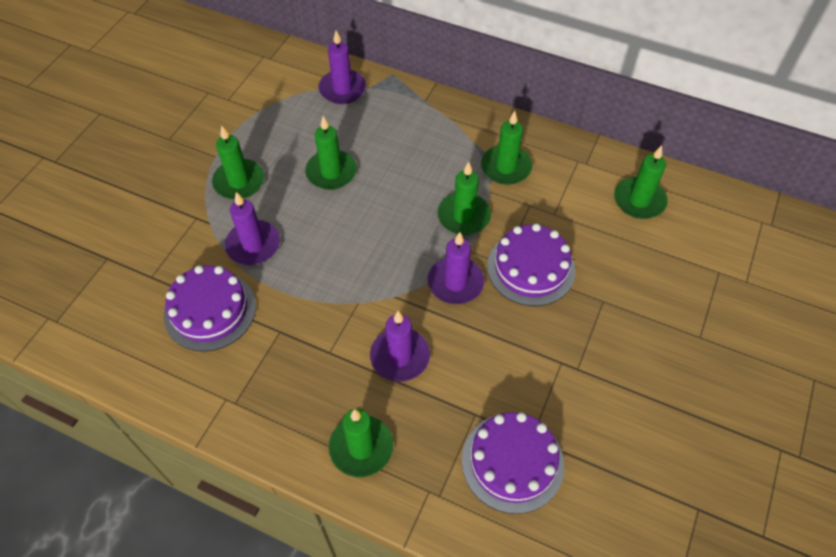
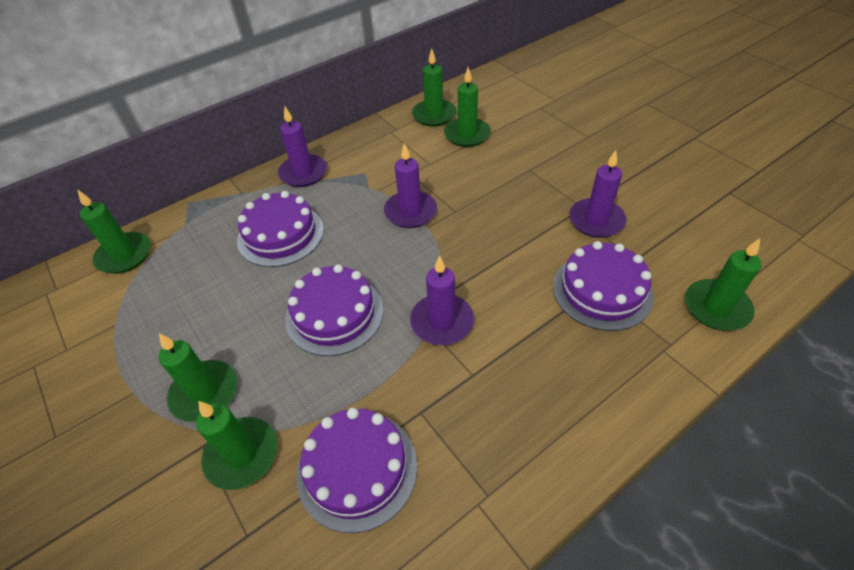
purple cake: [164,265,256,352] [462,412,564,514] [487,224,575,306] = 3 -> [237,191,324,267] [285,264,384,356] [297,408,417,533] [553,241,654,331] = 4

